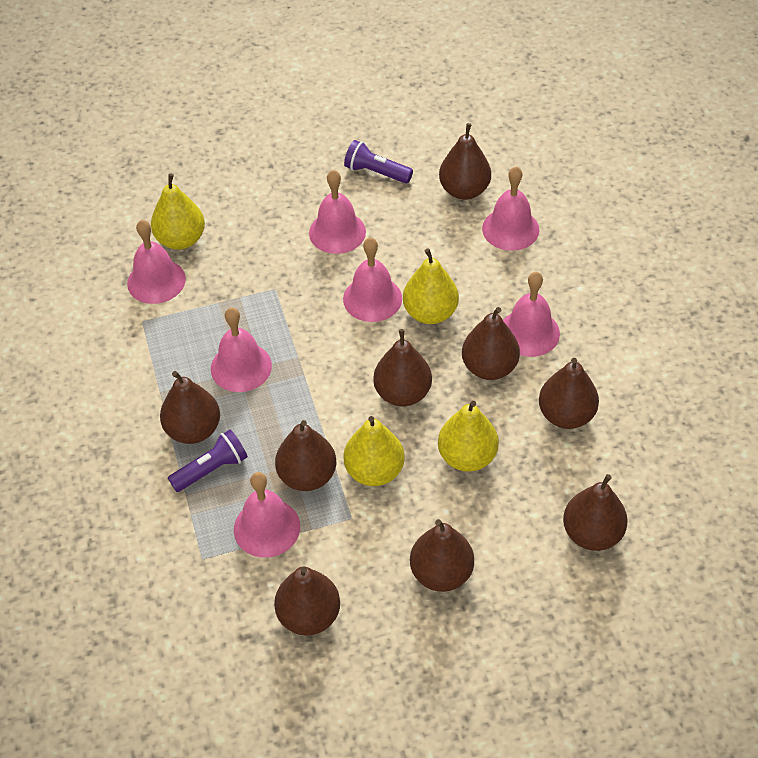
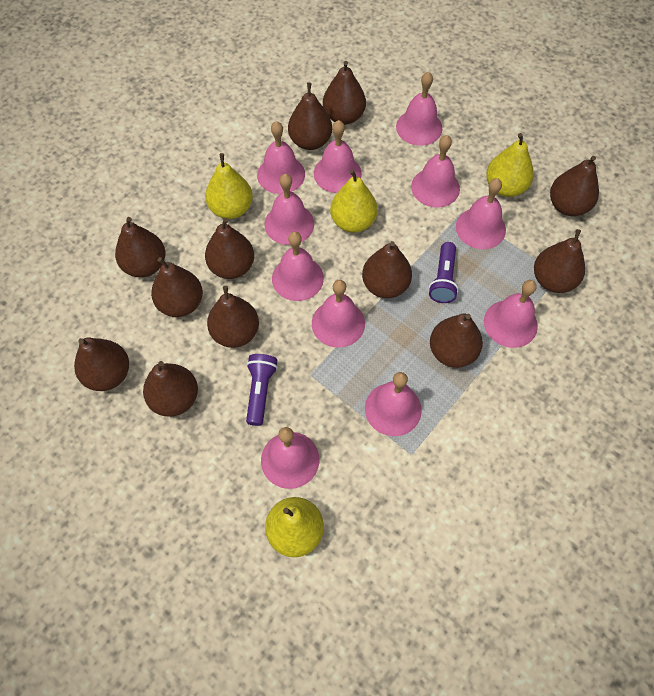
brown pear: [160,371,220,444] [274,566,340,636] [275,420,336,491] [373,329,432,407] [410,519,474,592] [439,123,491,200] [462,307,520,380] [539,358,599,429] [563,474,628,551] = 9 -> [74,337,129,391] [115,217,165,277] [143,361,198,417] [151,257,203,317] [205,218,254,279] [207,286,259,348] [288,83,332,150] [323,61,366,125] [362,241,412,298] [430,314,483,368] [534,229,585,293] [550,156,599,216] = 12
pink bell: [127,220,186,304] [211,307,272,392] [234,472,300,558] [309,170,366,254] [343,237,402,322] [482,166,539,251] [503,272,560,357] = 7 -> [257,121,305,194] [261,427,320,489] [264,174,314,245] [272,232,324,301] [312,280,365,348] [314,120,362,193] [365,372,422,436] [396,72,442,146] [411,135,460,207] [456,178,506,249] [484,280,538,348] = 11

